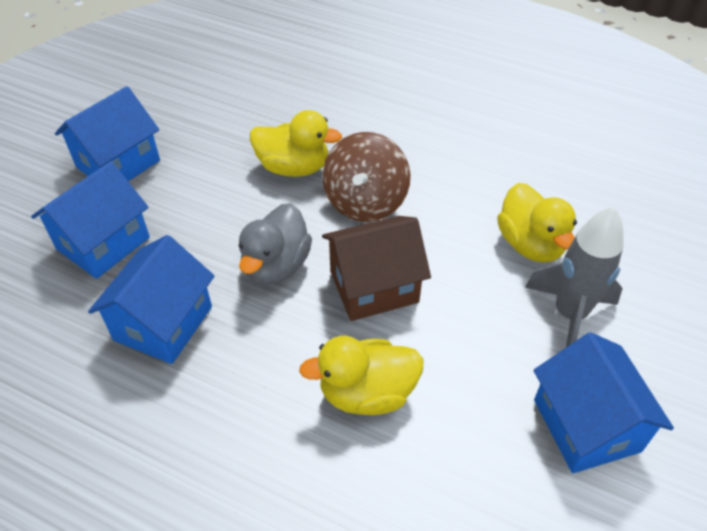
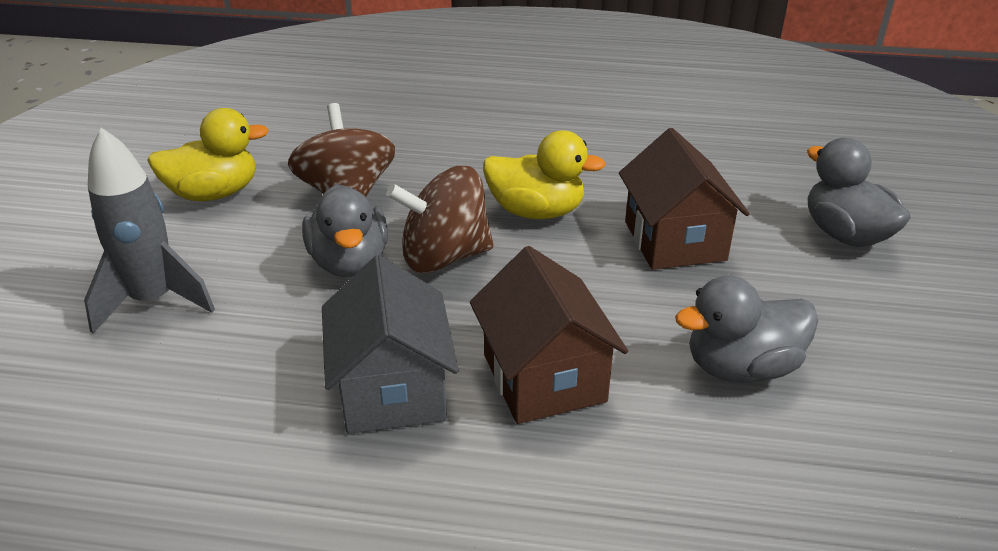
blue house: [31,161,150,279] [55,86,160,181] [88,235,215,364] [534,332,674,473] = 4 -> none = 0
brown house: [322,216,431,321] = 1 -> [470,246,628,424] [619,128,750,270] = 2
brown spinning top: [322,132,411,222] = 1 -> [288,103,396,197] [387,166,494,273] = 2
grey duck: [239,203,312,286] = 1 -> [302,184,388,277] [675,275,818,383] [807,138,910,247] = 3
grey house: none = 0 -> [322,255,458,434] = 1
yellow duck: [250,110,342,177] [299,336,424,415] [497,183,577,262] = 3 -> [147,108,269,201] [483,130,606,219] = 2

